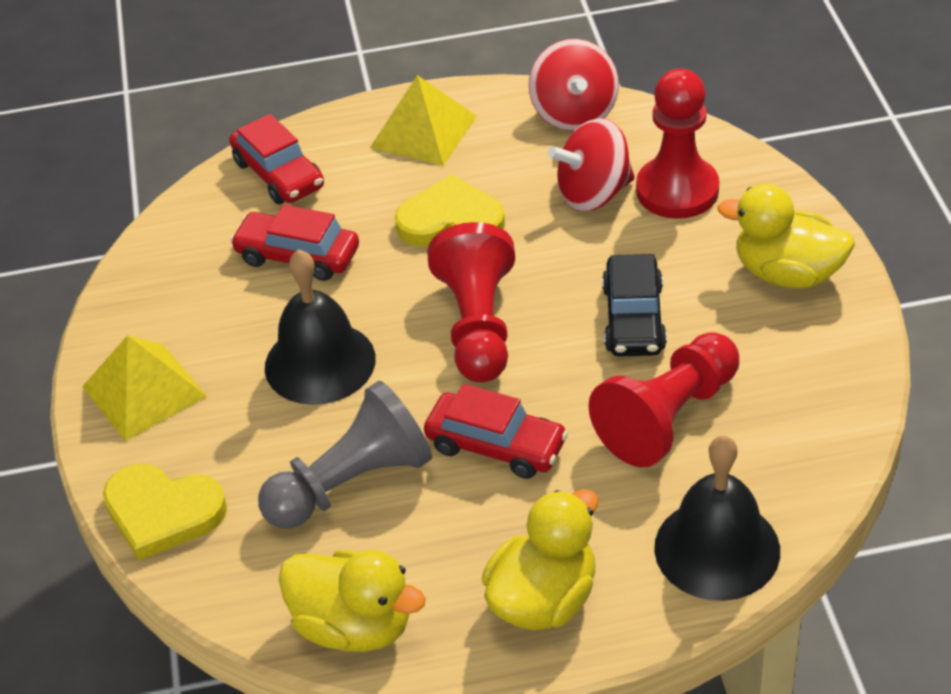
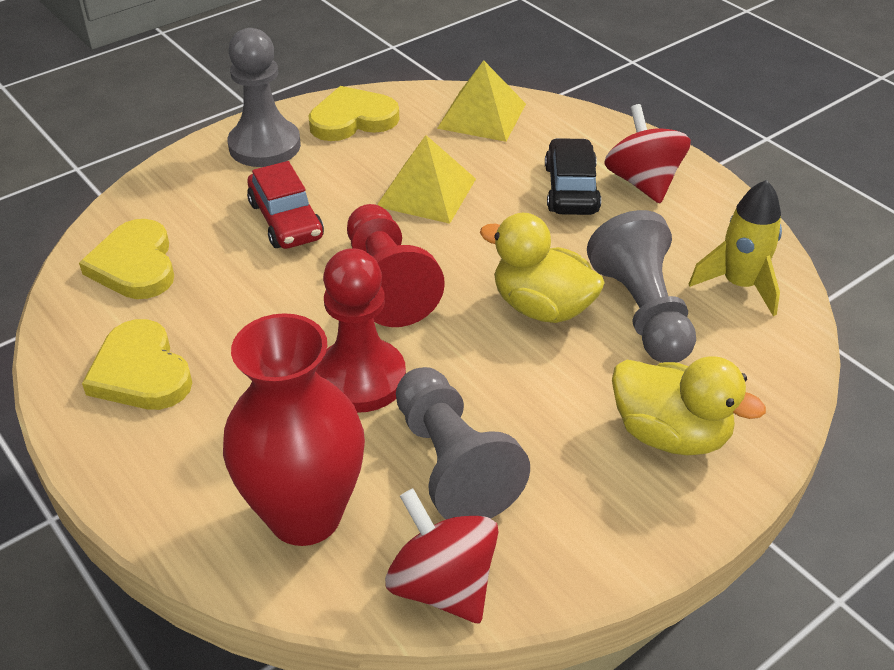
black bell: [265,250,376,405] [654,435,780,601] = 2 -> none = 0
grey pawn: [258,380,432,529] = 1 -> [227,28,301,167] [396,367,530,519] [587,210,696,363] = 3
red car: [229,114,324,204] [230,204,359,281] [424,384,568,479] = 3 -> [247,161,324,249] = 1
red pawn: [427,222,515,383] [588,332,739,468] [636,69,719,219] = 3 -> [316,248,406,413] [347,204,445,327] = 2
red vase: none = 0 -> [223,313,365,546] = 1
yellow duck: [279,550,426,652] [482,489,598,630] [717,184,855,289] = 3 -> [480,213,605,323] [612,356,766,455] = 2
yellow heart: [103,464,227,560] [395,174,505,247] = 2 -> [79,219,174,299] [82,319,192,410] [308,86,399,141] = 3
yellow rocket: none = 0 -> [689,180,782,316] = 1

